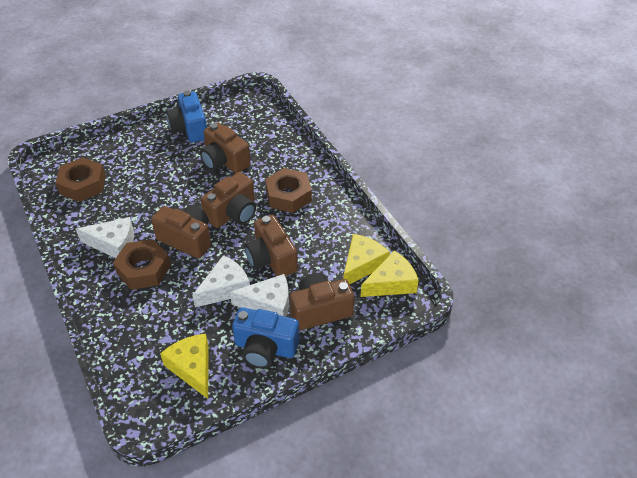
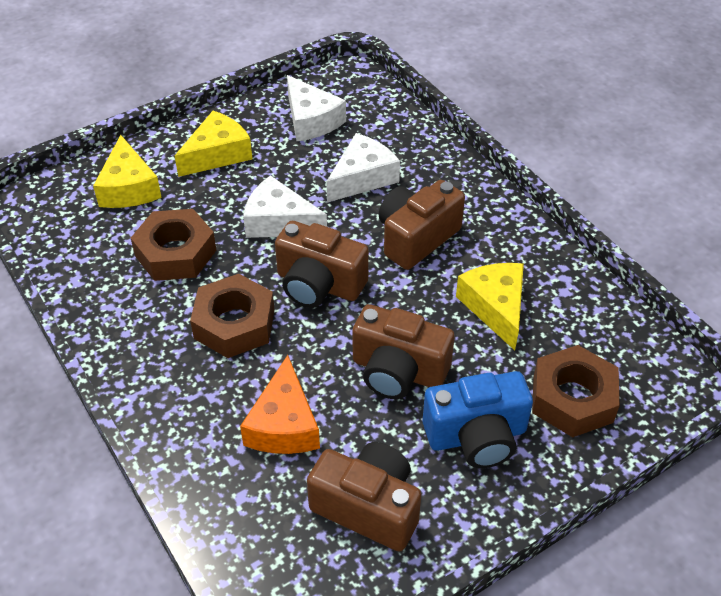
blue camera: [166,91,207,143] [232,307,300,368] = 2 -> [423,371,533,468] = 1
brown camera: [151,205,211,258] [200,122,251,173] [201,172,256,228] [244,215,298,276] [290,273,354,330] = 5 -> [275,221,369,308] [307,442,421,552] [352,304,455,399] [379,180,465,270] = 4
orange cheese: none = 0 -> [240,355,320,454] = 1

